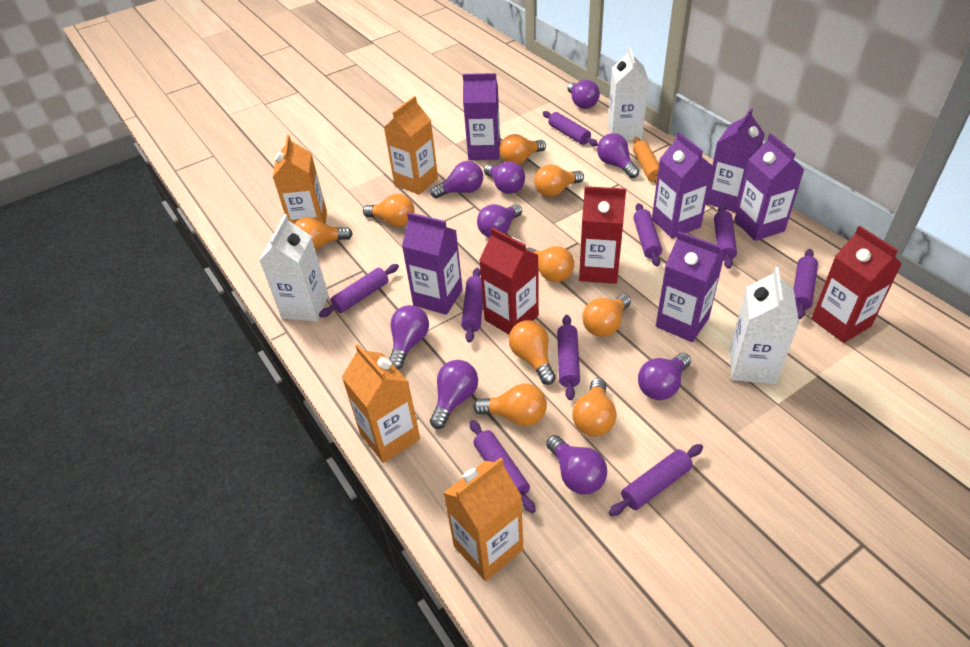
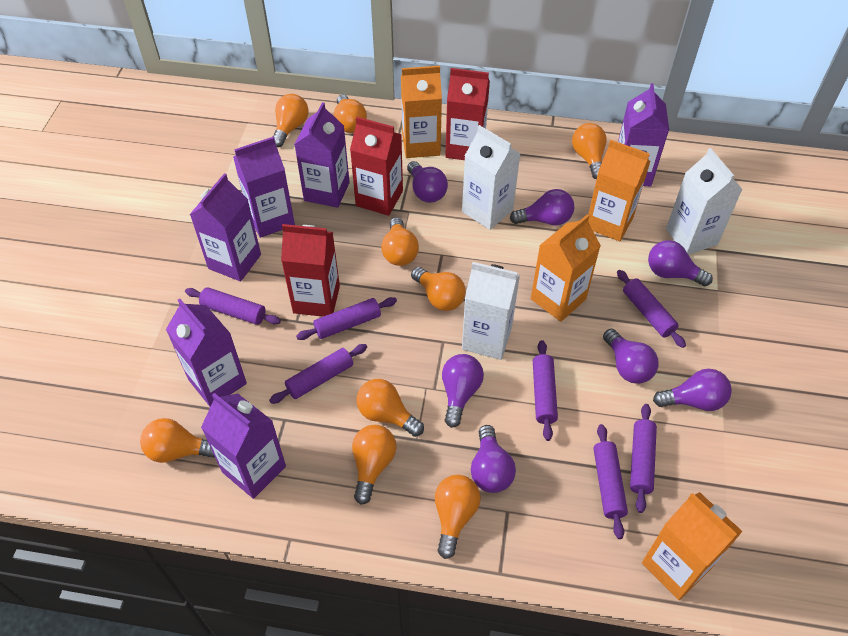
orange rolling pin: [633,137,659,184] = 1 -> none = 0
purple light bulb: [390,305,429,369] [430,161,483,198] [430,360,478,429] [477,204,522,238] [484,162,525,194] [546,435,607,494] [567,80,600,109] [597,133,639,178] [638,353,691,400] = 9 -> [407,161,448,203] [442,354,484,428] [471,425,516,493] [510,189,574,225] [603,329,659,384] [648,240,713,286] [653,369,732,411] = 7
purple rolling pin: [319,264,399,318] [461,268,483,343] [470,420,536,513] [542,111,598,146] [557,315,580,400] [609,444,703,516] [633,203,662,266] [714,204,737,269] [793,249,818,319] = 9 -> [185,287,281,325] [269,344,367,404] [296,297,397,340] [533,340,558,441] [593,424,628,539] [617,270,686,348] [630,404,657,513] = 7

